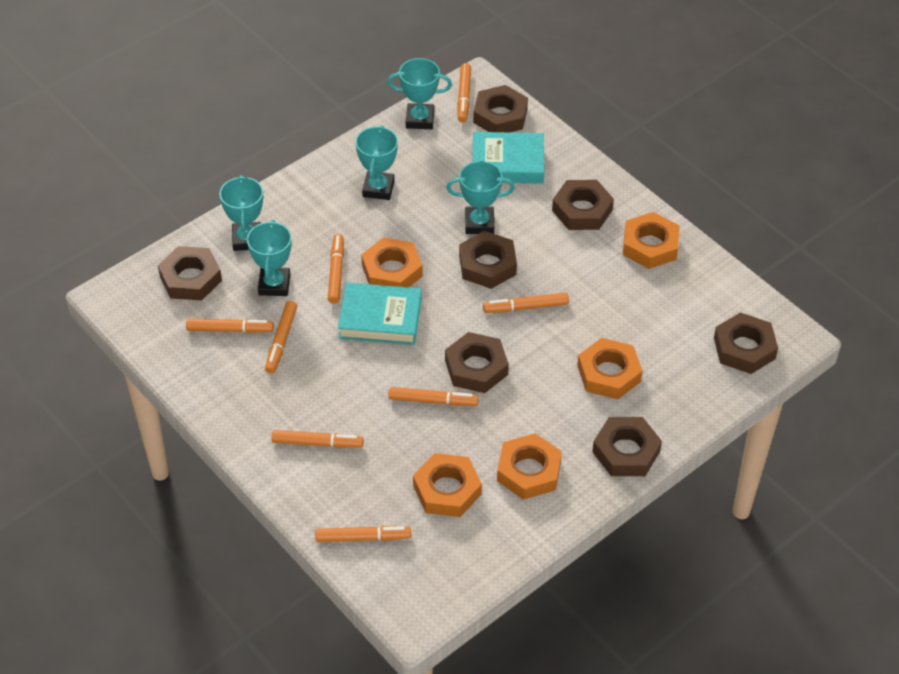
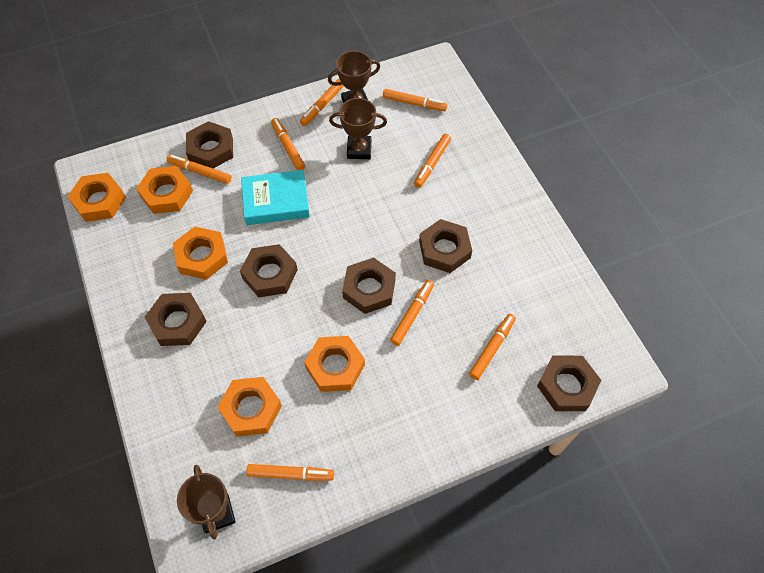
brown nut: [158,246,222,300] [445,332,509,393] [459,231,517,289] [473,85,528,132] [552,180,614,230] [592,417,662,476] [714,312,778,374] = 7 -> [145,293,207,346] [186,121,233,168] [240,244,298,297] [342,258,396,314] [419,219,472,273] [537,356,601,411] = 6
brown trophy: none = 0 -> [177,465,236,539] [328,51,380,103] [329,98,387,159] = 3
turquoise book: [338,283,422,345] [472,132,544,184] = 2 -> [241,170,310,225] = 1
turquoise trophy: [219,175,263,251] [247,220,292,296] [355,125,398,200] [387,58,452,129] [446,161,515,234] = 5 -> none = 0

